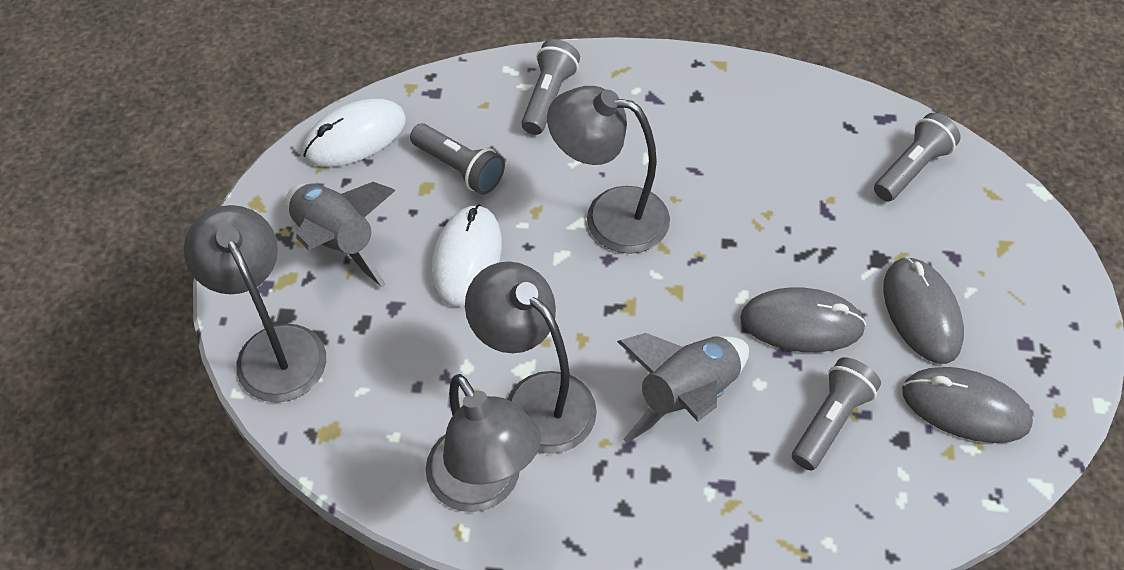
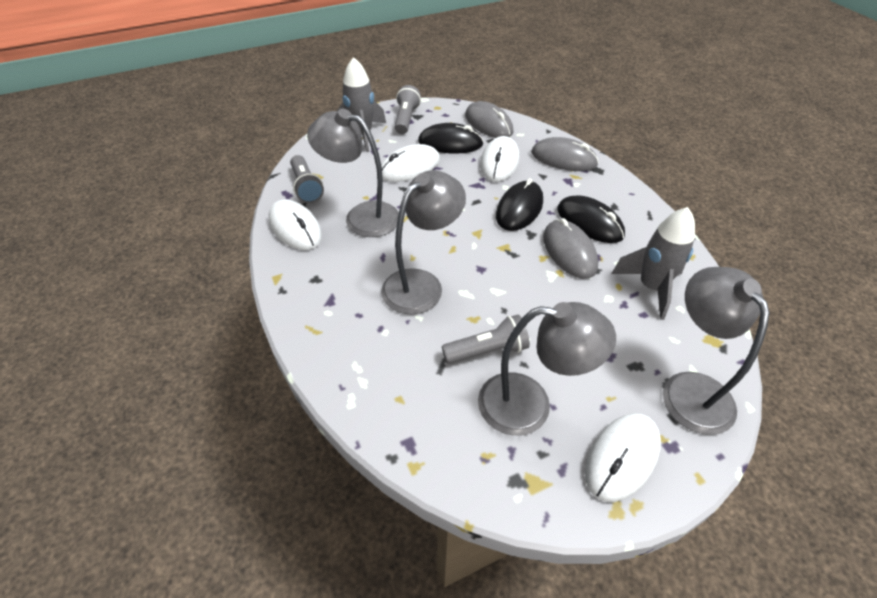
black mouse: none = 0 -> [418,123,484,154] [496,178,543,231] [558,195,625,243] = 3
grey flashlight: [410,123,505,195] [521,39,580,135] [792,357,881,470] [874,113,961,201] = 4 -> [290,155,324,203] [395,85,421,134] [442,315,530,364] = 3
white mouse: [303,99,406,167] [431,204,502,306] = 2 -> [269,200,322,250] [381,144,440,182] [480,136,520,182] [585,413,661,502] = 4

